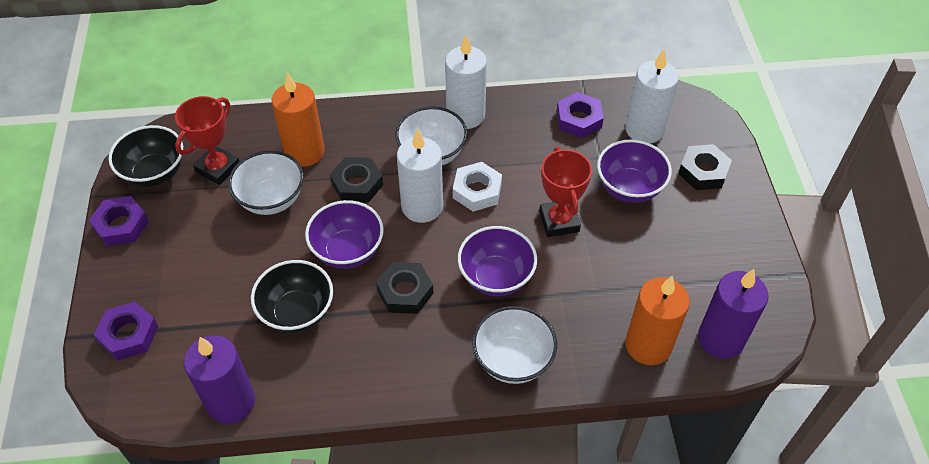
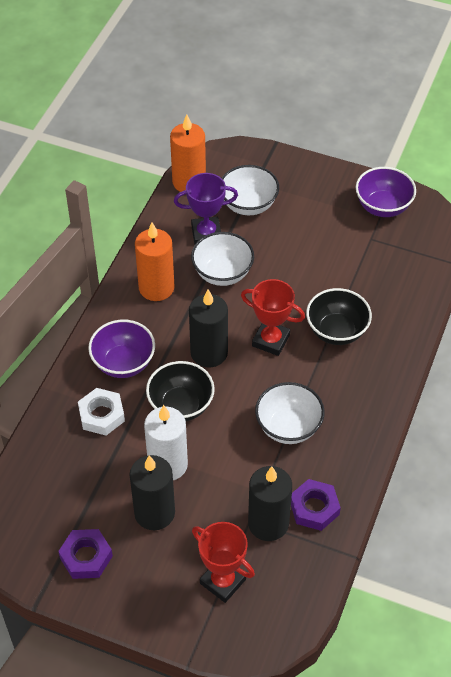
black candle: none = 0 -> [129,455,175,530] [189,289,228,368] [248,466,292,541] = 3
black nut: [330,157,383,203] [376,262,433,314] [678,144,732,190] = 3 -> none = 0
purple bowl: [305,200,384,269] [458,226,537,296] [597,139,672,203] = 3 -> [88,320,155,378] [356,167,416,217] = 2
purple candle: [184,335,255,424] [698,269,769,359] = 2 -> none = 0
purple nut: [89,196,149,246] [94,302,158,361] [557,92,604,138] = 3 -> [58,529,113,579] [291,479,341,531] = 2
purple trophy: none = 0 -> [174,173,238,244] = 1
white candle: [397,129,443,223] [445,35,487,129] [625,50,679,144] = 3 -> [144,405,188,480] = 1

